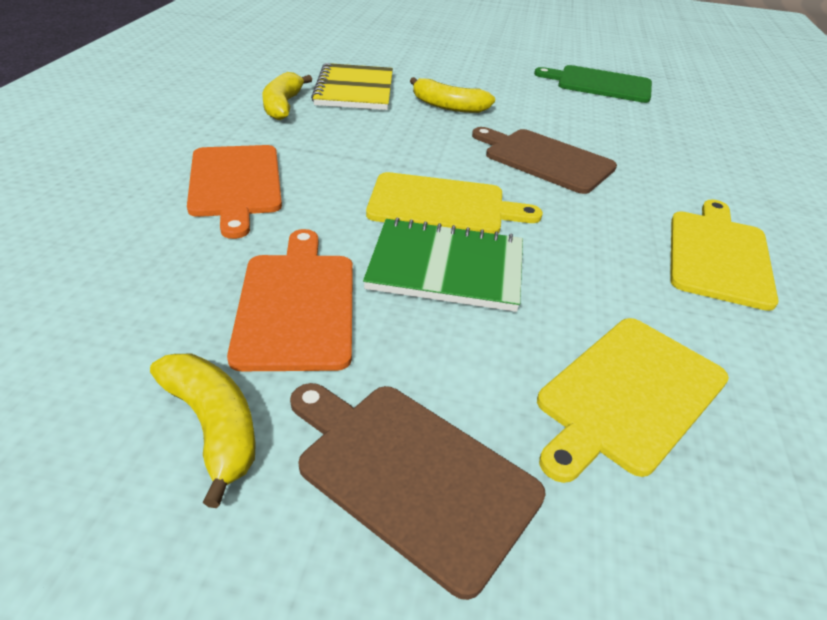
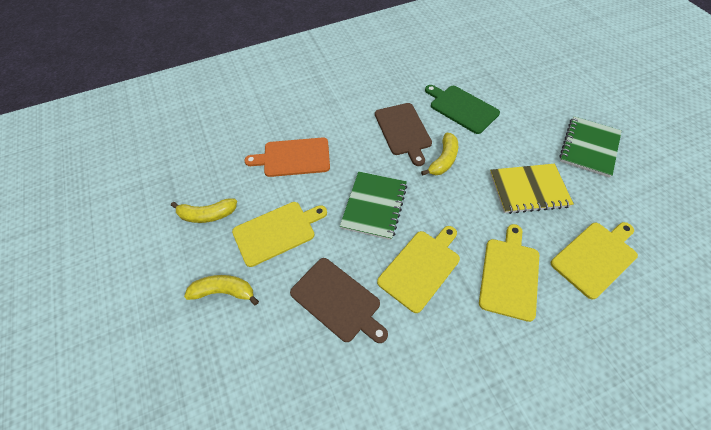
green notebook: [363,217,523,312] = 1 -> [340,171,407,240] [559,116,622,178] = 2
orange cutting board: [187,145,282,239] [227,229,353,371] = 2 -> [244,137,330,177] = 1
yellow cutting board: [366,172,543,234] [537,318,729,483] [670,199,779,311] = 3 -> [232,202,327,267] [377,226,460,313] [479,224,539,322] [551,222,638,299] = 4

